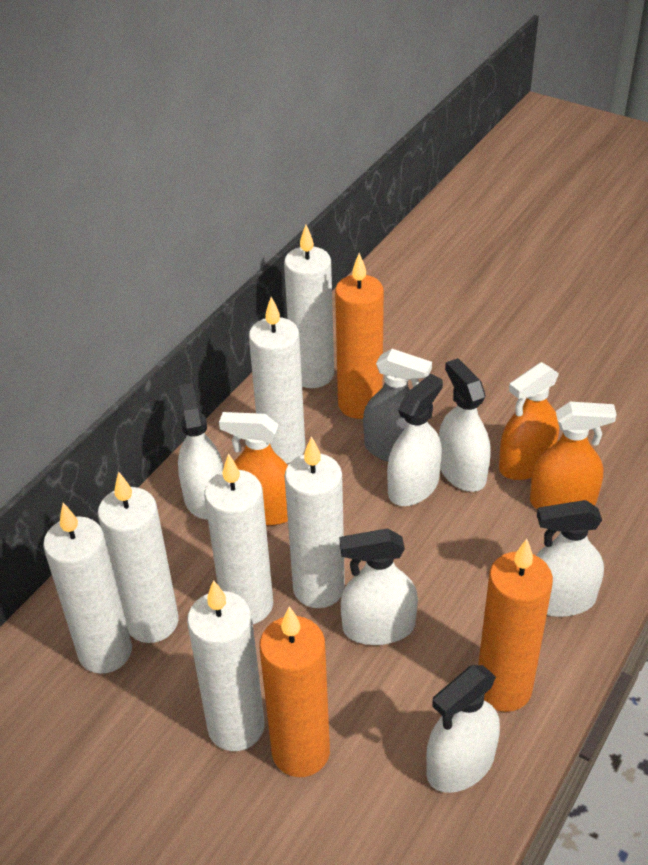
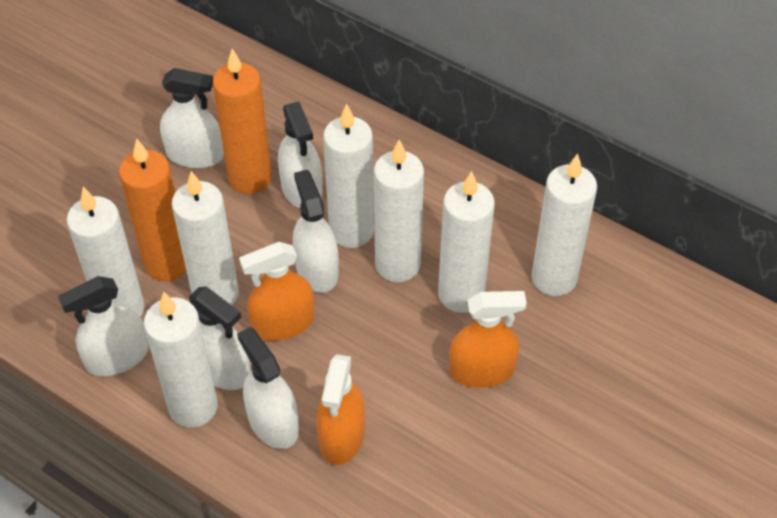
grey spray bottle: [363,349,432,462] = 1 -> none = 0
orange candle: [259,606,330,777] [335,253,384,419] [478,539,553,712] = 3 -> [119,138,186,281] [213,49,272,194] = 2

